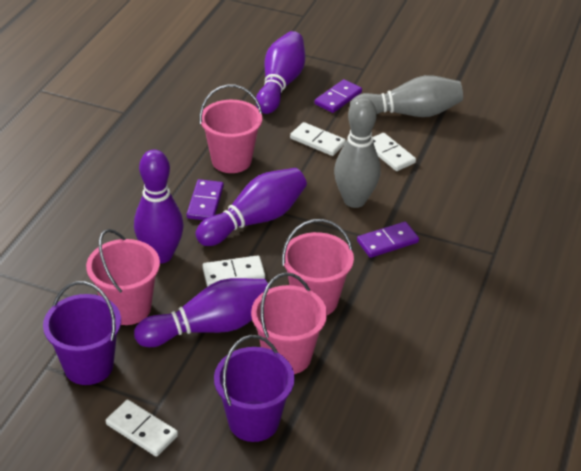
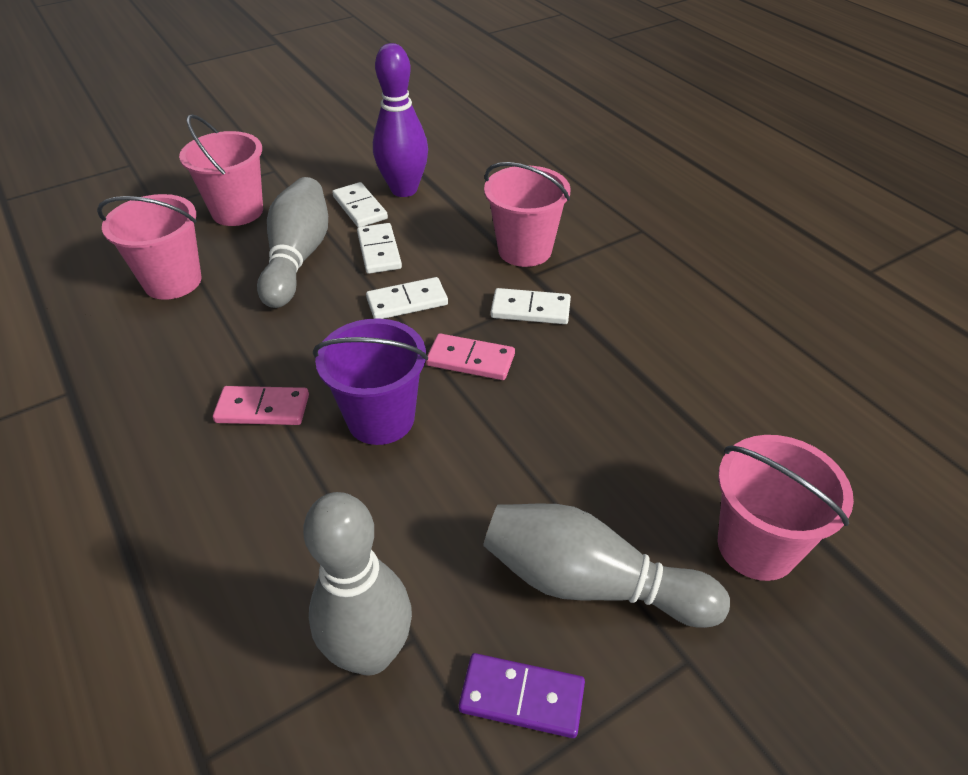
grey bowling pin: [334,97,380,208] [349,75,463,117] = 2 -> [257,177,328,308] [303,492,412,676] [483,504,730,628] = 3
pink domino: none = 0 -> [213,386,309,425] [426,333,515,380] = 2
purple bowling pin: [134,150,184,264] [134,278,270,347] [195,168,307,246] [256,31,305,114] = 4 -> [373,43,428,197] = 1
purple bucket: [43,281,121,385] [214,335,295,442] = 2 -> [313,318,428,445] = 1
purple domino: [187,179,224,220] [315,79,362,113] [357,222,419,258] = 3 -> [459,653,585,738] = 1

